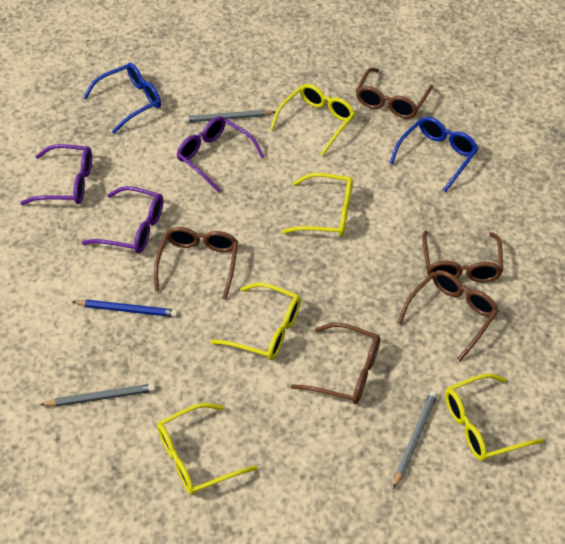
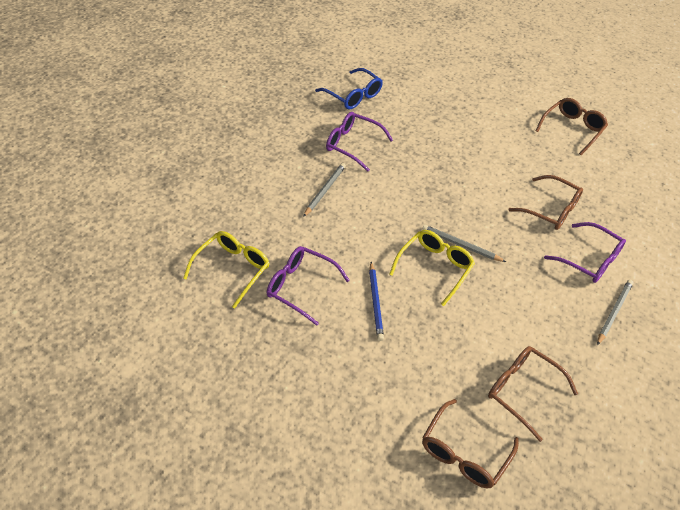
blue glasses: [83,63,161,133] [389,117,478,192] = 2 -> [315,68,383,109] = 1
brown glasses: [154,227,238,300] [291,323,380,404] [356,68,433,119] [397,270,498,362] [422,230,503,283] = 5 -> [422,399,519,488] [488,346,578,442] [508,175,583,230] [535,98,608,155] = 4
yellow glasses: [157,403,258,495] [211,283,301,360] [270,84,355,156] [282,173,353,237] [445,374,544,461] = 5 -> [183,231,269,309] [389,230,475,306] = 2

